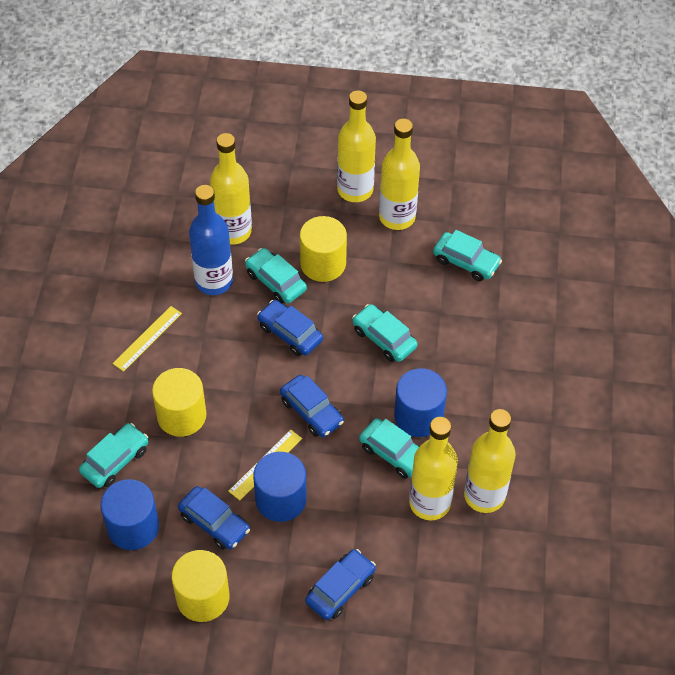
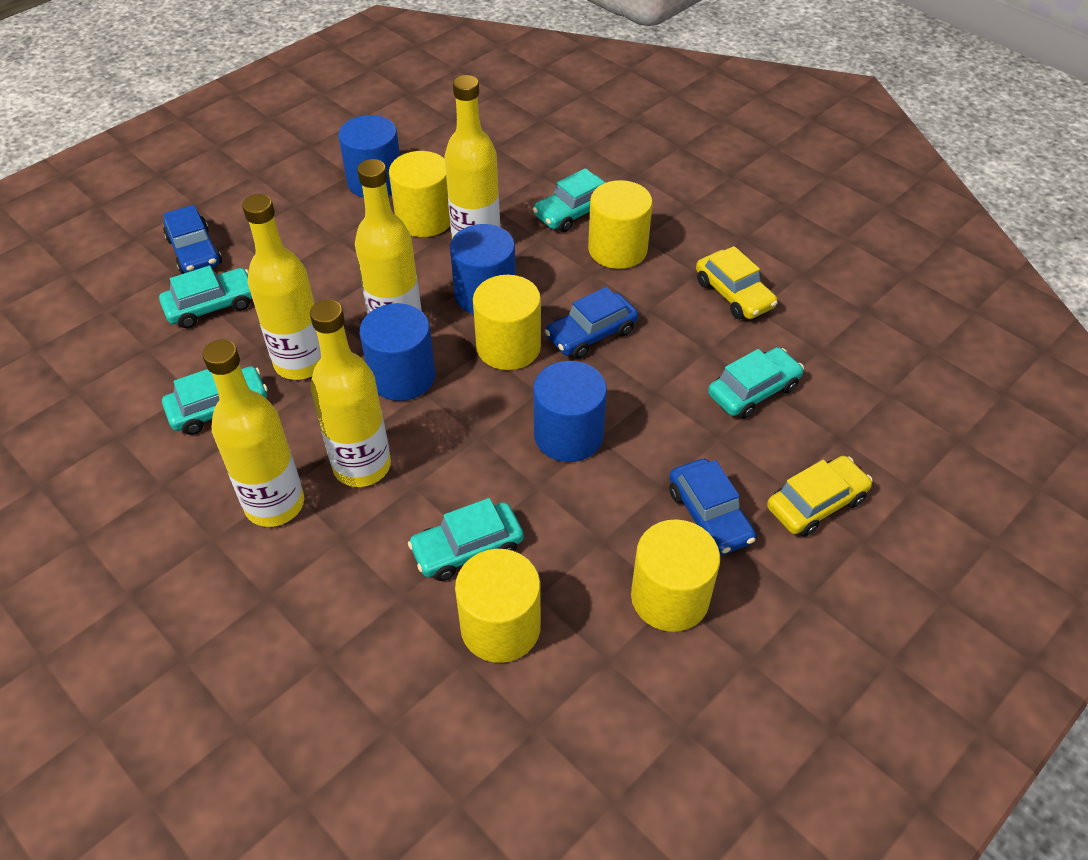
blue bottle: [189,185,233,295] = 1 -> none = 0
blue car: [178,486,250,550] [257,300,323,356] [280,375,344,437] [305,549,376,620] = 4 -> [163,205,222,274] [545,287,638,359] [669,458,756,555] = 3
blue cylinder: [101,479,159,550] [253,452,307,522] [394,368,447,437] = 3 -> [338,115,400,198] [360,303,435,401] [450,224,516,314] [533,361,607,462] = 4
yellow car: none = 0 -> [696,246,778,319] [767,456,873,537] = 2
yellow cylinder: [152,368,206,437] [171,550,229,622] [300,216,347,282] = 3 -> [389,151,450,237] [455,549,541,663] [473,275,541,370] [588,180,653,269] [631,519,720,632] = 5
yellow ruler: [113,306,182,372] [228,430,302,500] = 2 -> none = 0

